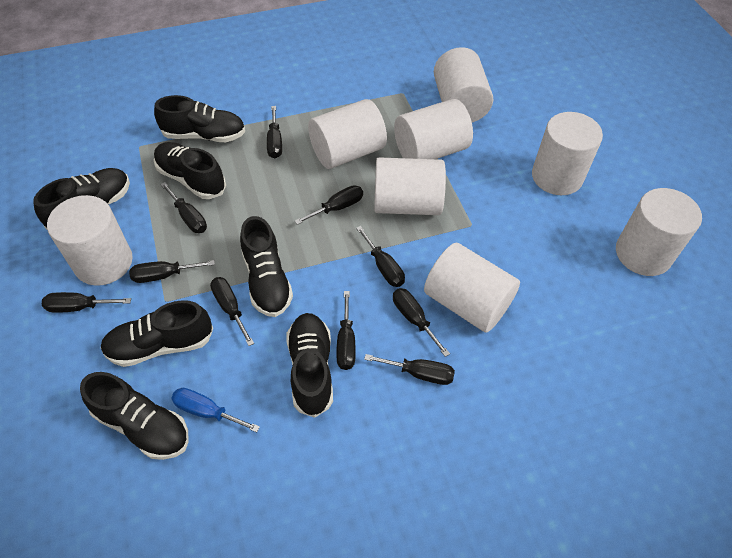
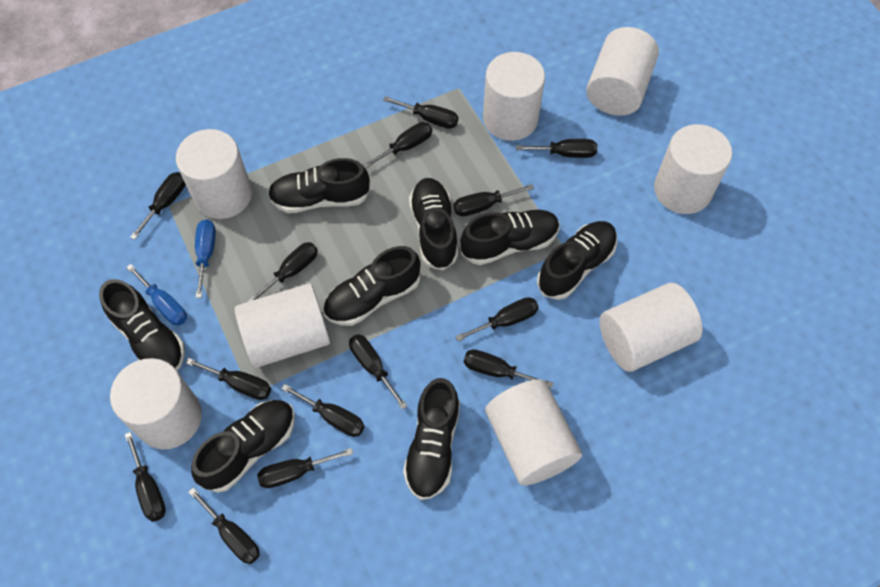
black screwdriver: [42,292,131,313] [129,260,215,283] [160,182,207,233] [210,277,254,346] [267,106,282,158] [295,185,363,225] [336,291,356,370] [356,226,405,287] [364,354,455,385] [393,288,450,357] = 10 -> [125,432,166,522] [130,172,186,240] [186,358,271,400] [188,487,260,564] [248,242,318,302] [257,448,353,488] [282,384,365,437] [349,334,407,410] [363,122,432,169] [383,96,458,129] [454,184,534,216] [455,297,539,341] [464,349,553,389] [516,139,597,158] = 14
black shoe: [33,168,130,230] [80,372,189,460] [100,300,213,367] [154,95,245,142] [154,142,226,199] [240,216,293,317] [287,313,333,418] = 7 -> [99,279,185,371] [191,400,295,493] [268,158,370,213] [323,246,421,326] [403,378,460,500] [409,178,458,271] [460,210,560,265] [537,221,617,300] = 8
blue screwdriver: [171,388,260,432] = 1 -> [126,264,187,326] [195,219,216,298] = 2

